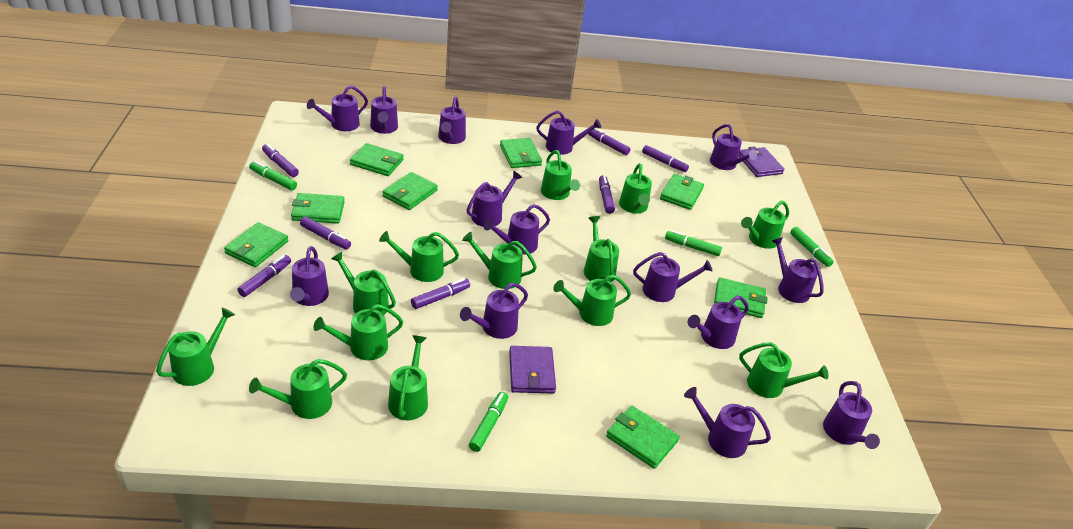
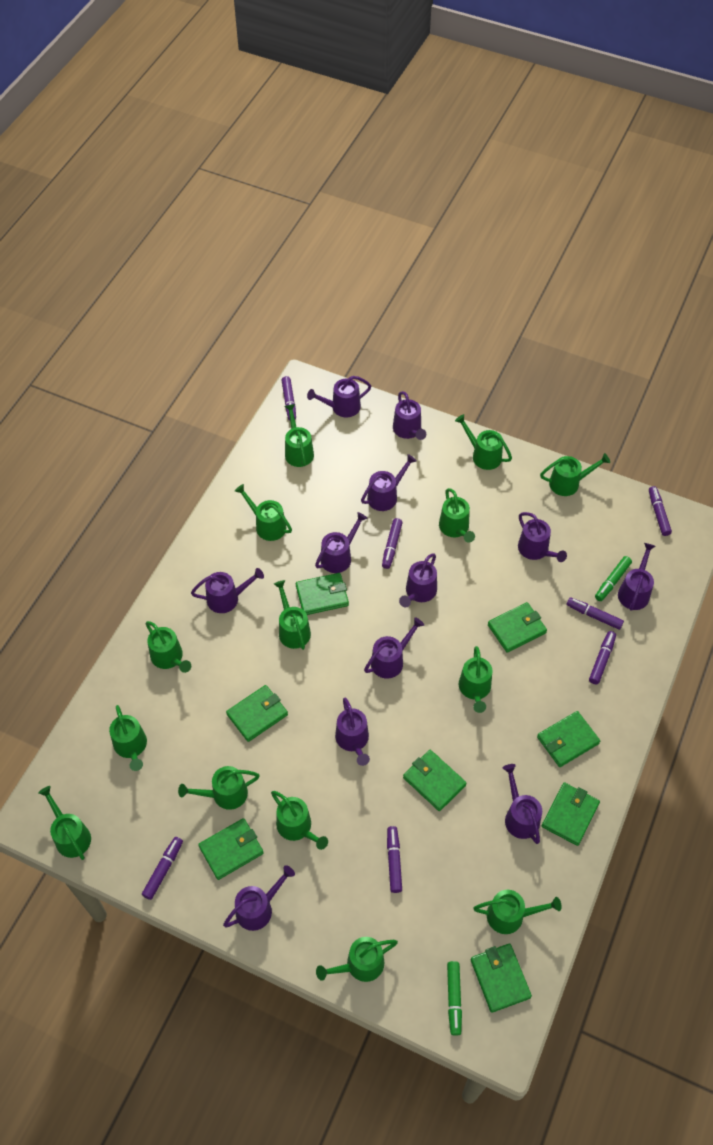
green marker: [249,161,297,191] [469,392,508,452] [665,230,722,256] [790,227,834,267] = 4 -> [447,961,462,1036] [595,556,632,601] = 2
green watering can: [156,307,235,386] [249,359,347,419] [313,304,403,360] [331,252,396,315] [379,231,459,282] [388,335,428,420] [462,232,537,289] [541,150,580,200] [553,275,631,326] [584,216,619,282] [619,163,652,214] [739,342,828,398] [741,200,789,249] = 13 -> [38,786,91,860] [109,705,147,771] [146,621,191,673] [178,766,260,810] [235,484,292,541] [271,791,328,850] [274,580,311,650] [285,404,314,467] [316,937,398,982] [439,488,475,543] [455,414,512,470] [459,646,493,713] [474,890,562,934] [540,453,610,496] = 14
purple wallet: [509,346,556,393] [739,146,784,177] = 2 -> none = 0
purple watering can: [290,246,329,306] [307,85,368,131] [370,86,398,134] [438,97,466,144] [460,283,528,339] [467,171,523,227] [484,204,550,255] [536,110,601,155] [633,252,713,302] [684,387,771,458] [688,296,749,349] [710,124,757,170] [772,237,824,303] [823,381,880,449] = 14 -> [191,568,264,613] [223,865,295,931] [307,376,371,418] [315,512,368,573] [335,698,370,766] [361,454,417,511] [364,617,424,679] [393,391,426,440] [399,553,437,607] [503,764,542,844] [518,512,567,562] [618,543,655,611] = 12

